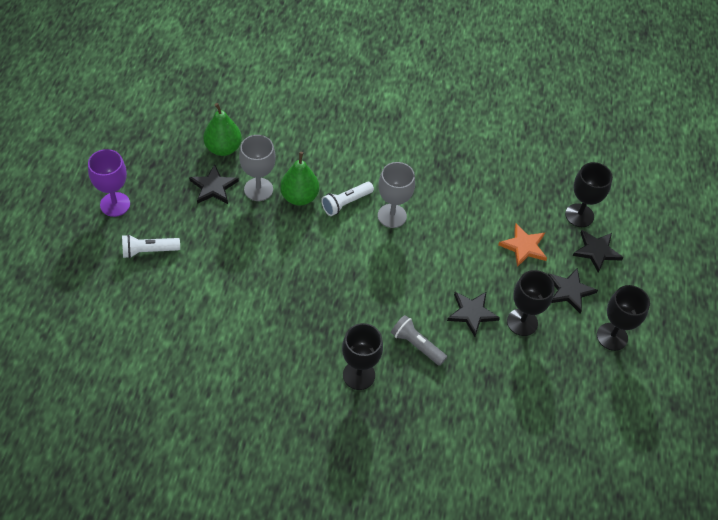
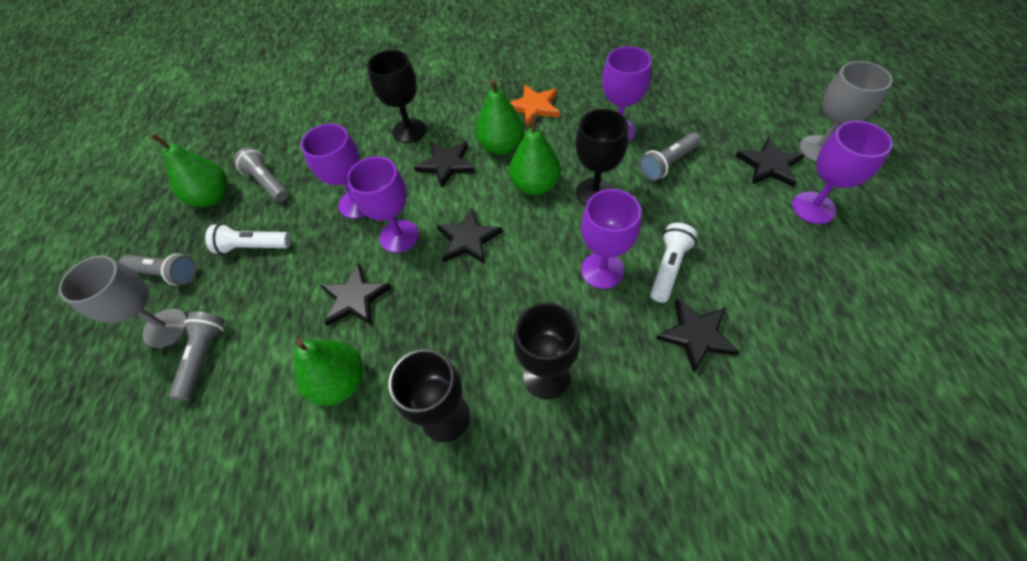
black star: [189,164,239,204] [447,292,500,337] [548,268,598,313] [573,230,623,273] = 4 -> [320,264,391,326] [414,142,475,188] [436,208,503,264] [656,299,740,373] [736,137,805,187] = 5
green pear: [203,103,242,156] [280,152,319,206] = 2 -> [151,134,228,207] [295,338,363,405] [475,78,524,155] [509,114,561,195] = 4
grey flashlight: [391,315,447,366] = 1 -> [119,254,197,285] [169,312,225,400] [234,147,288,202] [639,132,701,181] = 4
purple goblet: [88,149,130,217] = 1 -> [301,124,365,219] [347,156,419,253] [581,189,641,289] [602,47,651,142] [792,121,893,224] = 5

